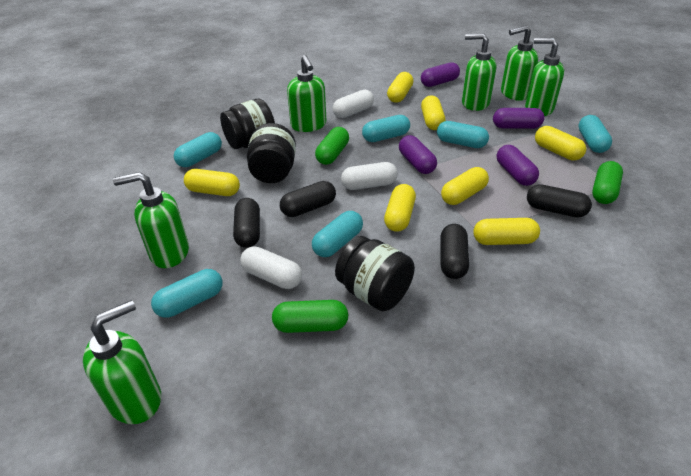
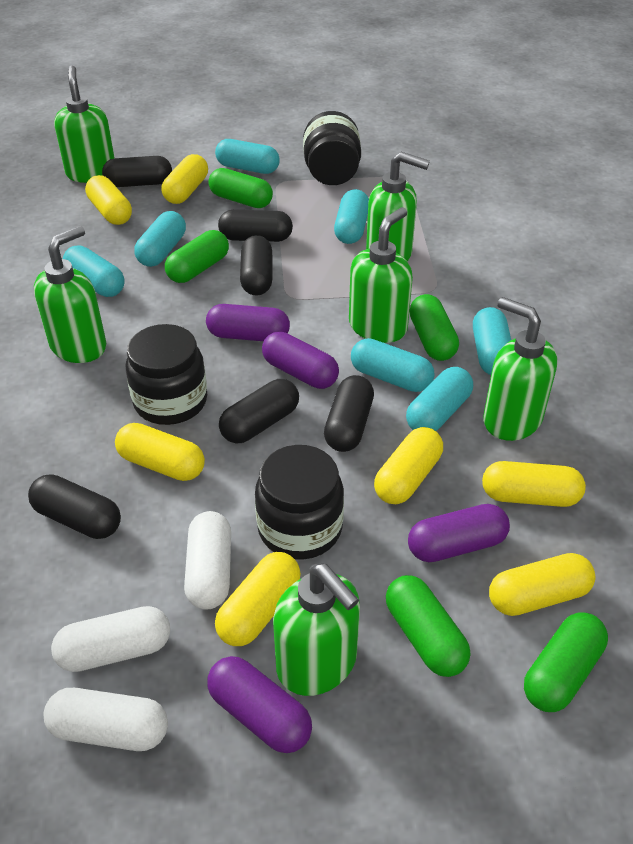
black capsule: [233,198,260,248] [280,181,336,217] [441,224,469,279] [527,184,592,218] = 4 -> [28,474,121,539] [102,156,172,187] [218,210,293,242] [219,379,299,443] [240,235,273,296] [324,375,374,452] = 6
green capsule: [272,300,348,333] [315,127,349,165] [592,161,623,204] = 3 -> [165,230,229,283] [208,168,273,208] [386,575,470,677] [410,294,459,361] [524,612,608,712] = 5
turquoise capsule: [151,269,223,318] [174,132,222,167] [312,211,363,257] [362,115,410,142] [437,121,489,148] [578,115,612,153] = 6 -> [63,246,125,297] [134,211,186,267] [215,139,280,174] [334,189,369,244] [351,338,434,392] [406,367,473,431] [473,307,511,375] = 7

